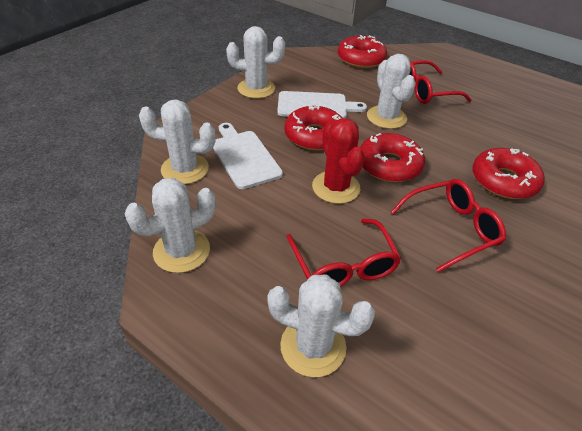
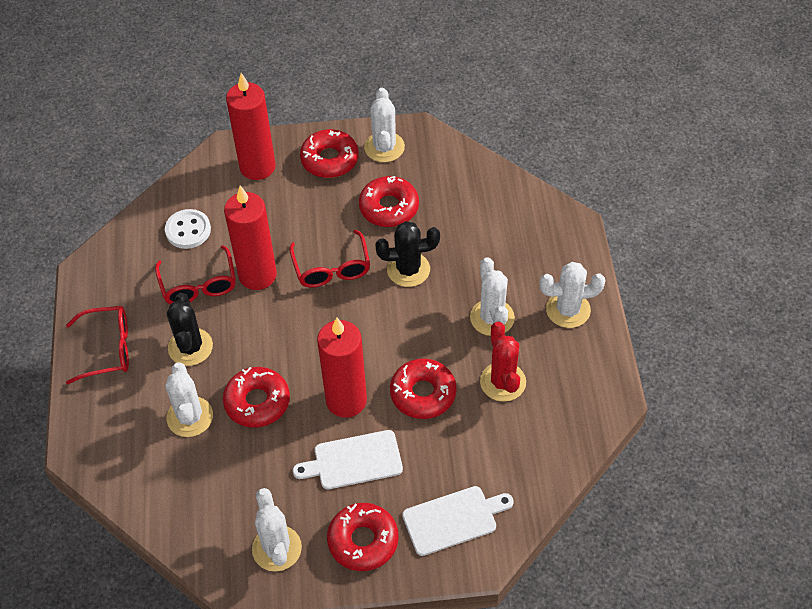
black cactus: none = 0 -> [167,293,213,366] [375,221,440,287] = 2
red candle: none = 0 -> [224,186,277,290] [226,73,276,180] [317,317,367,418] = 3
red donut: [284,105,342,151] [338,35,387,68] [360,133,425,182] [472,148,545,199] = 4 -> [223,367,290,428] [300,129,359,178] [327,503,399,571] [359,176,419,227] [390,358,457,419] = 5
white button: none = 0 -> [165,209,211,249] = 1

